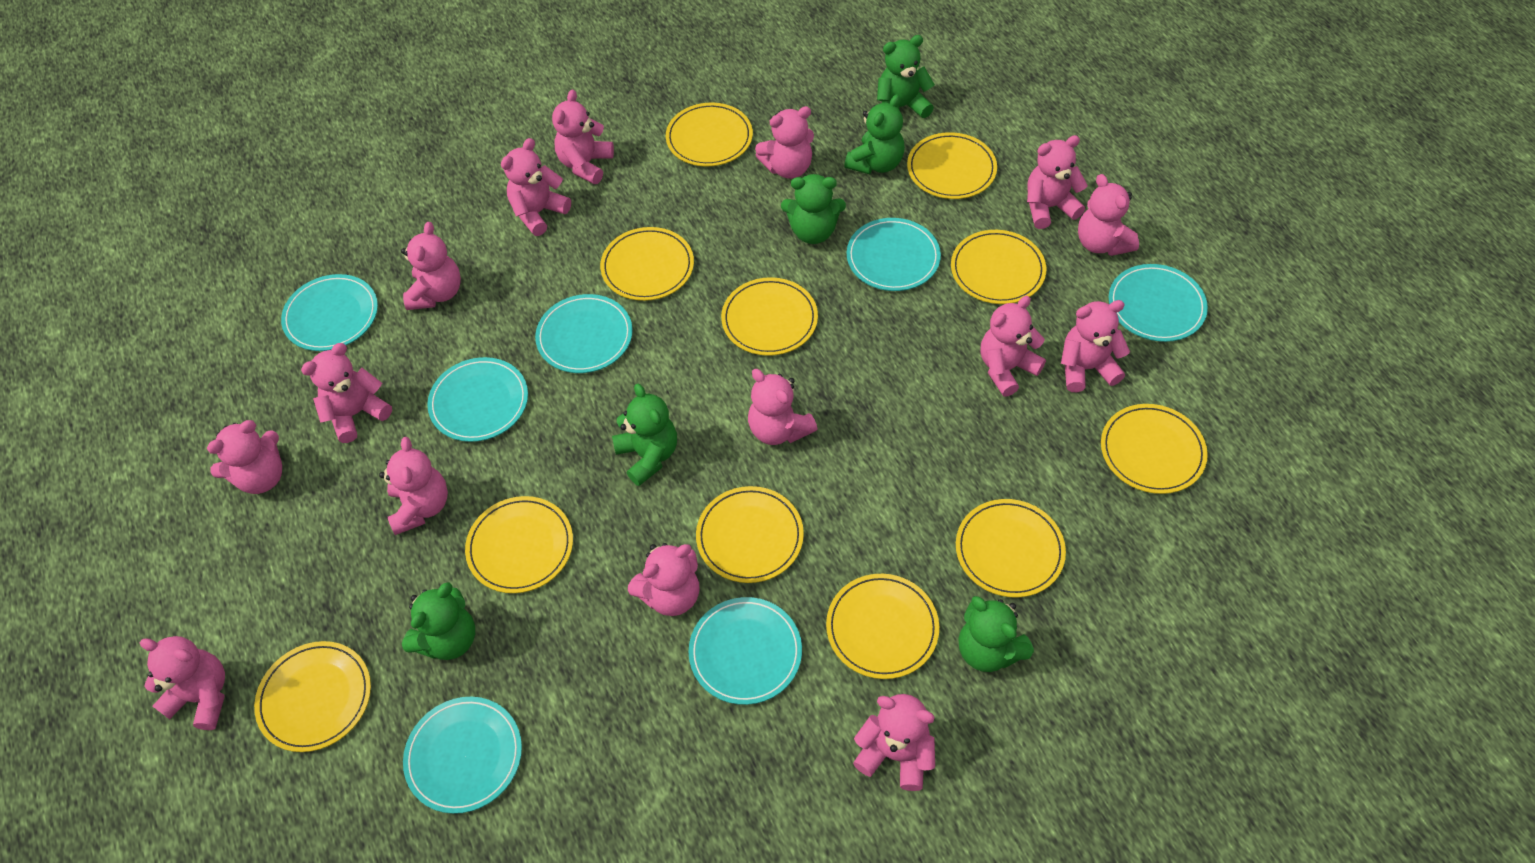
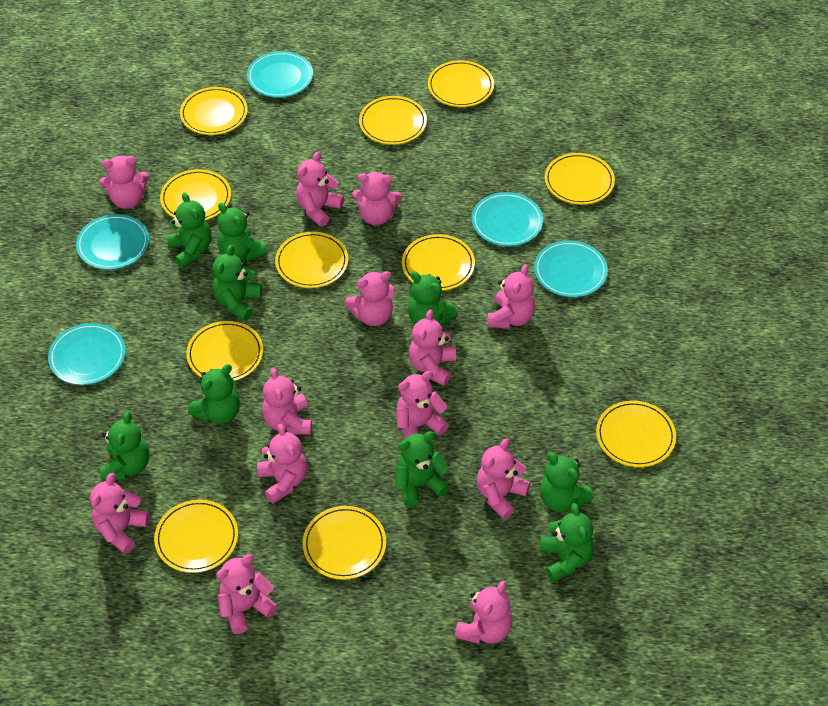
green teddy bear: [402,582,475,660] [612,384,677,486] [781,174,846,244] [844,95,905,174] [877,35,935,118] [958,596,1034,672] = 6 -> [100,411,149,481] [166,192,212,268] [188,364,240,424] [213,245,262,321] [217,202,267,261] [396,431,450,507] [408,271,458,326] [540,452,594,512] [540,503,594,582] = 9
pink teddy bear: [140,636,225,730] [207,420,282,494] [301,343,392,443] [379,437,448,535] [401,222,461,310] [501,138,571,236] [552,90,614,184] [628,543,699,616] [748,369,817,445] [755,106,814,179] [853,694,935,791] [981,296,1046,397] [1027,135,1088,229] [1061,300,1130,392] [1078,174,1139,256] = 15 -> [90,473,150,554] [99,156,149,209] [216,554,278,634] [257,424,307,504] [262,368,312,435] [296,152,344,227] [345,271,395,326] [352,172,402,225] [396,371,449,439] [409,310,456,386] [455,581,512,644] [477,438,530,519] [487,264,535,329] = 13
turquoise plate: [281,274,378,351] [403,697,522,814] [427,357,528,442] [535,294,633,373] [688,597,802,705] [847,218,941,291] [1109,264,1208,342] = 7 -> [48,323,126,385] [76,214,149,270] [247,51,313,98] [472,192,543,246] [534,240,608,297] = 5

